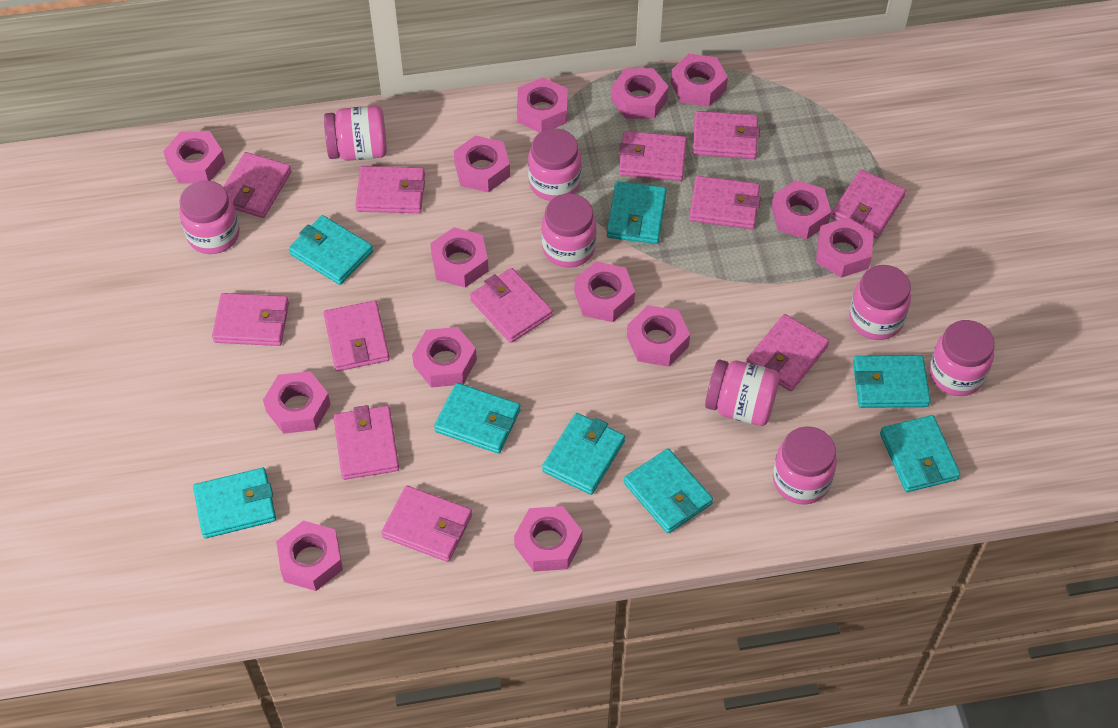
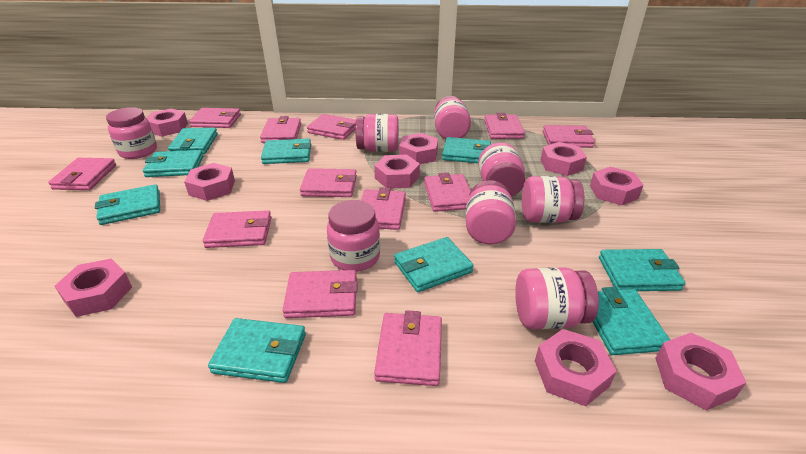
pink nut: [163,131,225,184] [263,371,331,434] [276,520,343,591] [412,327,477,388] [430,227,489,288] [454,135,510,192] [514,506,582,572] [517,77,568,133] [574,261,635,322] [611,68,669,119] [627,305,690,367] [670,54,728,106] [772,180,831,239] [816,217,874,278] = 14 -> [55,259,132,317] [147,109,188,137] [184,163,235,201] [374,155,420,188] [399,133,438,164] [535,329,617,406] [541,142,587,176] [590,167,644,205] [655,333,747,411] = 9
turquoise wallet: [193,468,276,538] [289,215,373,285] [434,383,521,454] [542,413,625,495] [607,181,667,244] [624,449,713,533] [853,355,931,408] [880,415,960,492] = 8 -> [95,184,160,225] [143,150,203,177] [168,128,218,154] [208,318,306,383] [261,138,311,164] [394,237,474,292] [442,137,491,163] [593,287,670,355] [599,249,685,291] = 9

